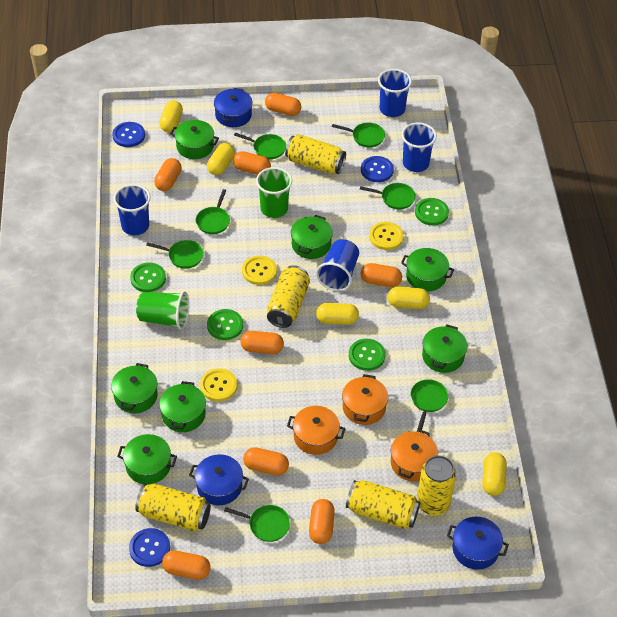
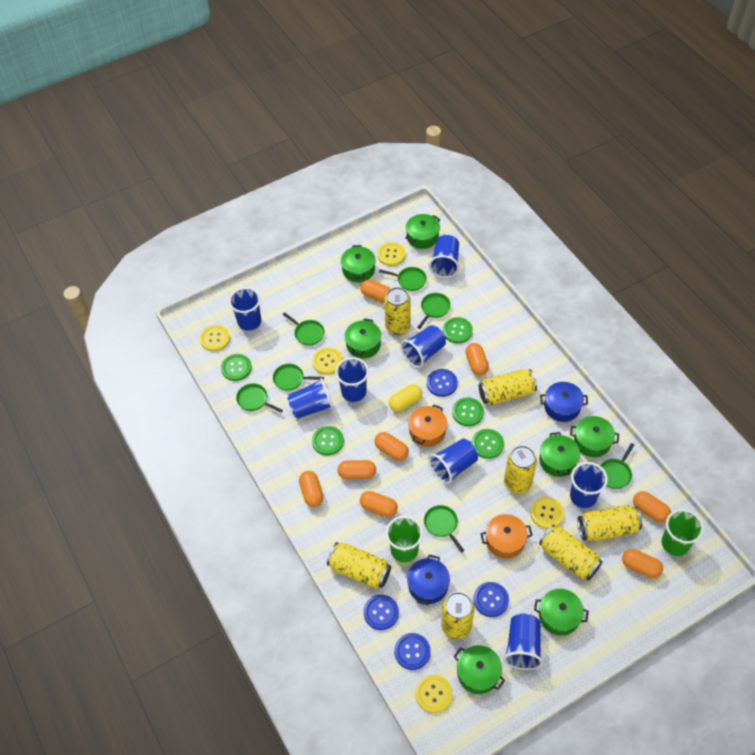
blue button: [112,122,145,147] [129,528,170,567] [361,156,394,182] = 3 -> [363,595,399,630] [394,633,431,670] [427,369,458,397] [473,582,509,617] = 4
blue cup: [113,184,151,235] [316,239,359,291] [378,69,412,117] [401,122,437,172] = 4 -> [229,287,261,331] [287,378,333,419] [335,357,369,402] [400,325,446,368] [429,235,459,278] [429,439,478,484] [504,613,543,670] [570,462,608,508] = 8
blue pot: [189,455,249,505] [214,88,253,127] [447,517,509,570] = 3 -> [407,555,450,605] [540,382,588,422] = 2
green button: [130,263,166,292] [207,309,243,340] [349,339,385,371] [415,198,449,225] = 4 -> [221,354,252,381] [312,426,344,456] [443,317,473,343] [452,397,484,426] [472,429,504,459] = 5
orange pot: [287,406,345,455] [342,374,388,425] [390,429,438,482] = 3 -> [408,404,447,447] [480,514,533,558] = 2
yellow button: [200,368,237,402] [242,255,277,285] [369,222,404,250] = 3 -> [200,325,230,351] [312,347,343,375] [377,242,406,266] [415,675,453,713] [530,497,564,529] = 5
yellow can: [135,484,211,531] [267,265,310,328] [285,134,346,174] [346,480,420,529] [417,455,456,516] = 5 -> [327,542,391,589] [384,287,411,335] [441,592,474,639] [479,369,537,405] [504,445,537,494] [539,524,602,580] [577,504,642,541] = 7
yellow capsule: [159,100,183,132] [207,143,235,175] [316,303,359,325] [388,286,430,309] [482,452,507,496] = 5 -> [389,384,422,412] = 1

